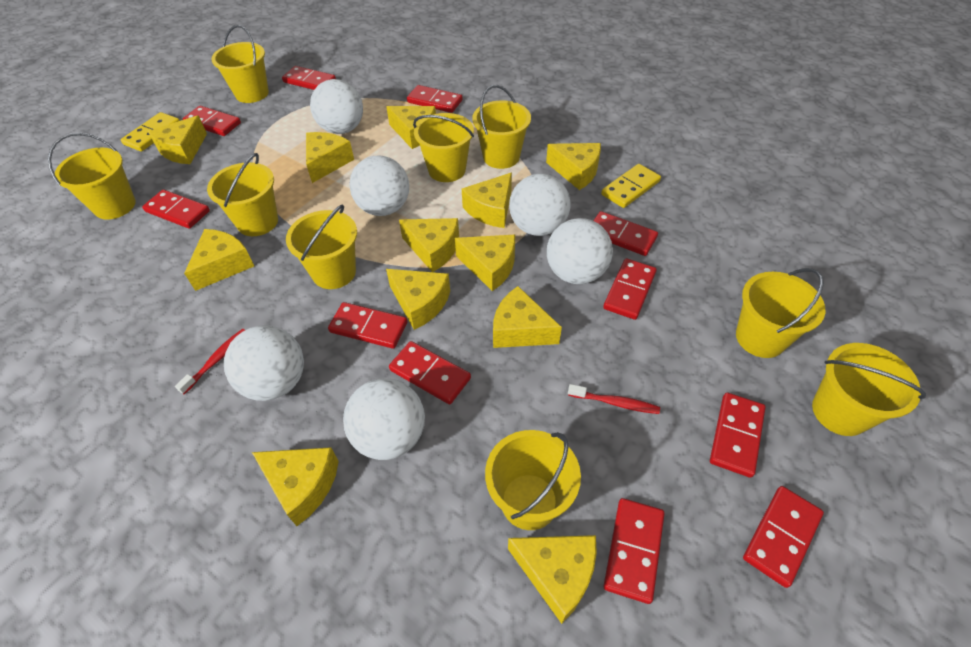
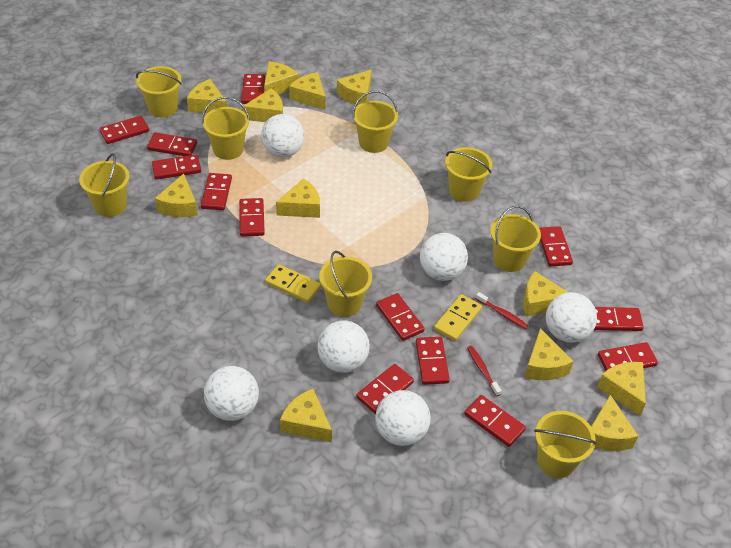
red domino: [142,190,210,229] [183,106,241,136] [282,66,336,90] [328,302,407,349] [389,341,471,404] [407,85,463,113] [593,211,658,256] [603,258,657,320] [604,498,665,604] [710,393,765,478] [743,486,824,588] = 11 -> [99,116,149,144] [147,132,197,156] [152,155,201,180] [201,173,232,210] [239,198,265,237] [241,74,265,104] [356,364,414,414] [376,293,425,341] [416,337,450,385] [464,395,526,447] [539,226,573,266] [594,307,644,331] [598,342,658,371] = 13
yellow bucket: [48,133,136,220] [207,153,278,236] [211,25,269,103] [286,205,357,289] [413,113,474,182] [472,85,531,169] [485,430,581,530] [736,268,825,358] [812,343,926,436] = 9 -> [79,153,129,217] [136,66,182,117] [202,97,250,160] [319,251,372,317] [352,91,398,153] [445,147,492,202] [490,206,541,272] [534,411,597,478] = 8

